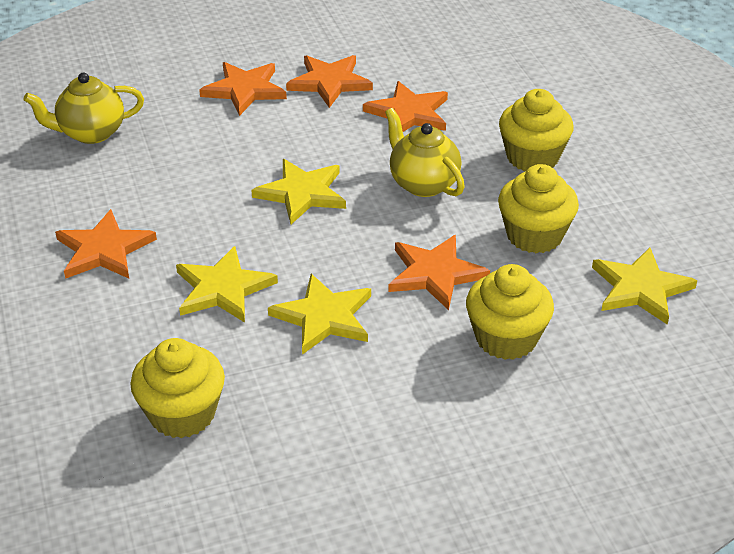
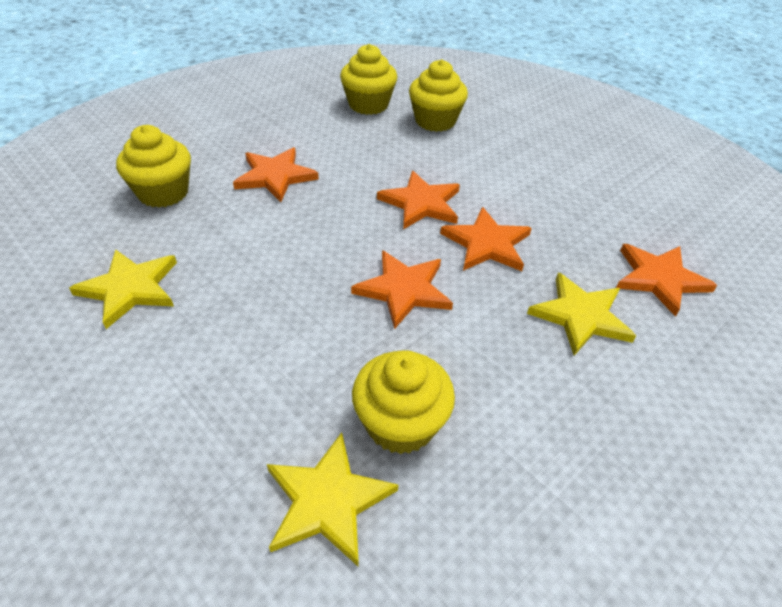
yellow star: [176,246,278,323] [251,159,346,224] [268,274,371,355] [592,247,697,325] = 4 -> [69,249,177,329] [267,432,399,567] [527,272,636,356] = 3
yellow teapot: [24,72,144,144] [385,108,465,197] = 2 -> none = 0

